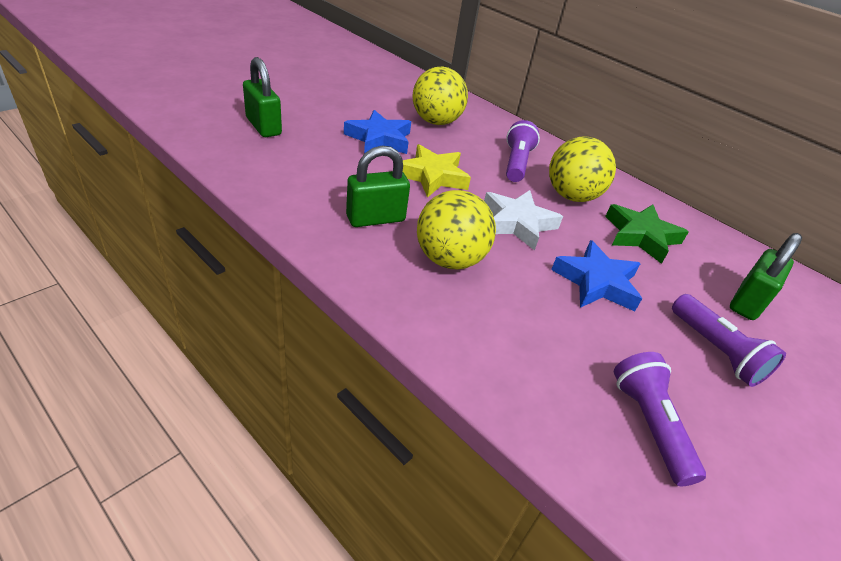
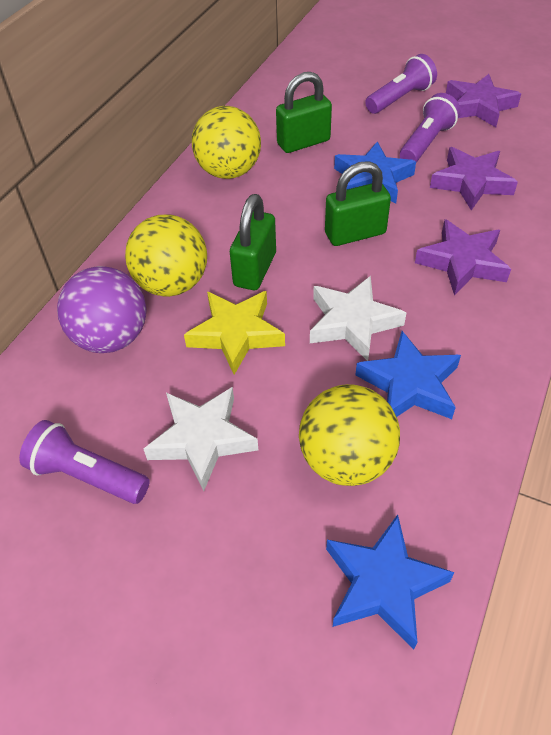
blue star: [344,110,411,154] [551,240,642,311] = 2 -> [326,515,455,650] [334,141,416,204] [355,331,461,419] = 3
green star: [605,204,688,264] = 1 -> none = 0
purple ball: none = 0 -> [57,266,146,353] = 1
purple star: none = 0 -> [415,219,511,296] [430,147,518,210] [446,74,521,127] = 3
white star: [484,190,563,250] = 1 -> [144,387,258,491] [310,276,406,361] = 2

